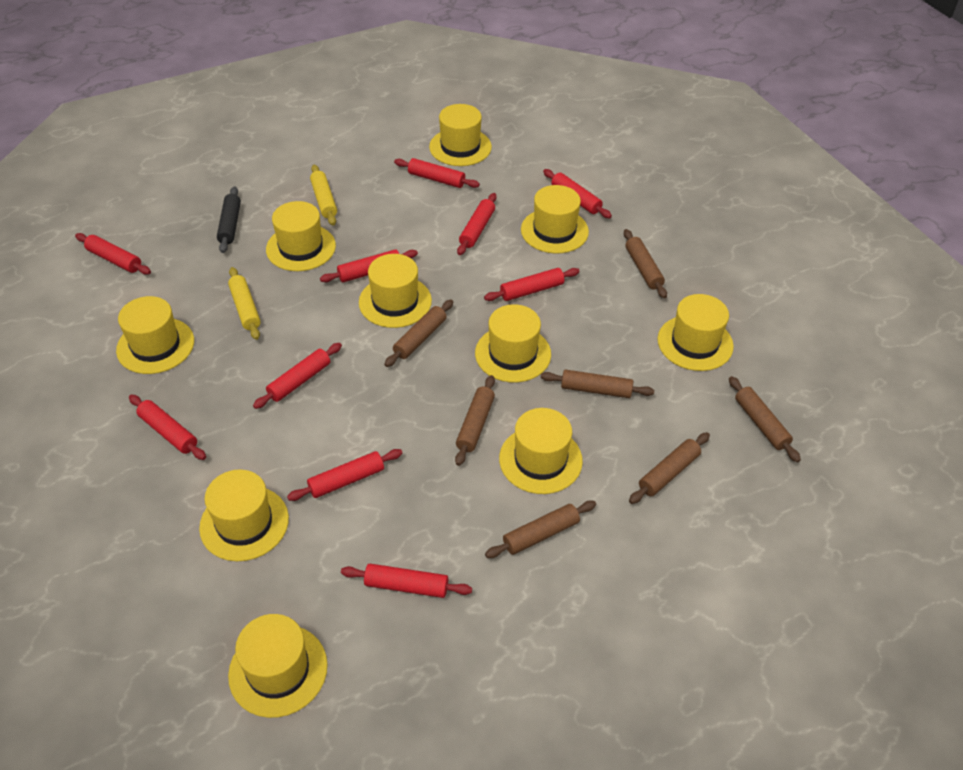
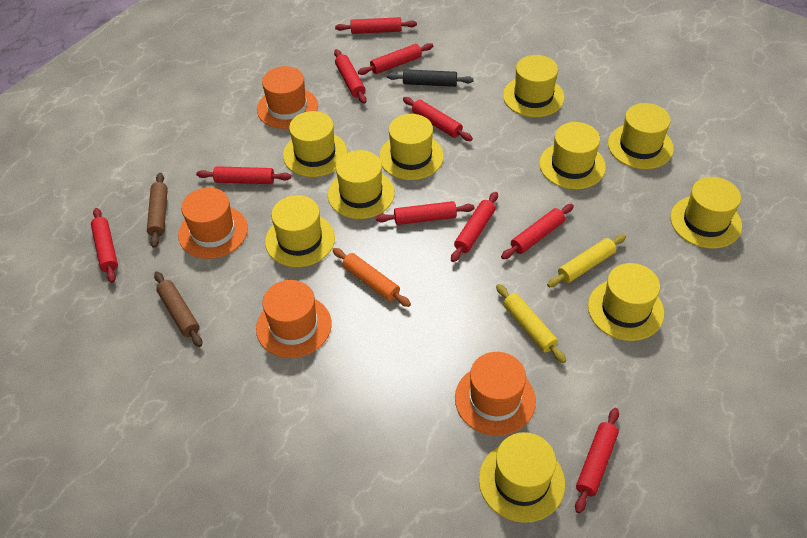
brown rolling pin: [385,299,453,367] [455,375,495,466] [485,500,596,558] [541,370,654,398] [624,229,667,298] [629,432,710,504] [729,376,801,462] = 7 -> [147,173,168,248] [154,271,202,347] = 2
orange hat: none = 0 -> [178,188,248,259] [256,280,332,358] [257,66,318,129] [455,352,536,436] = 4
orange rolling pin: none = 0 -> [333,248,411,307] = 1

